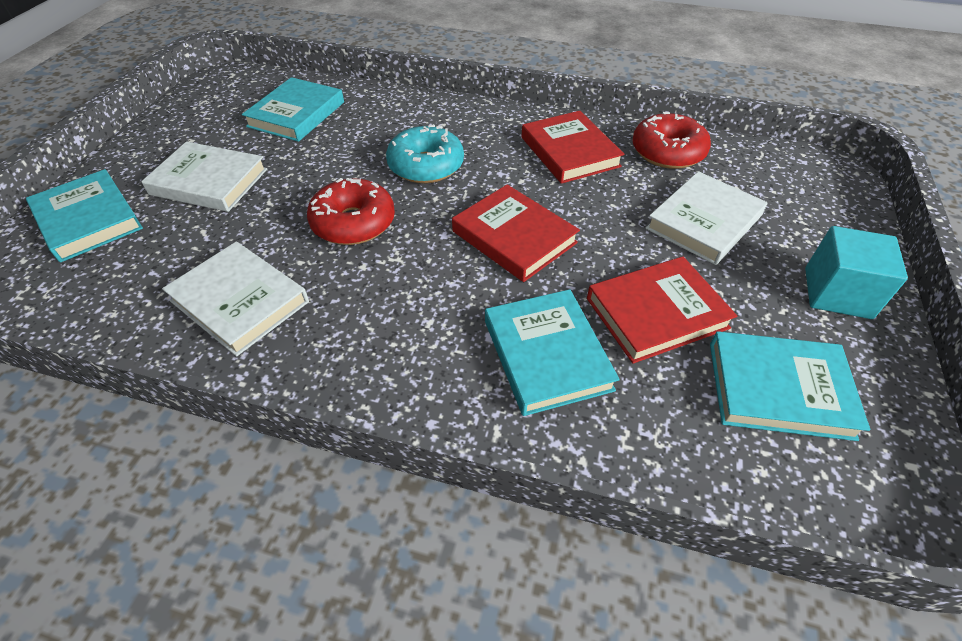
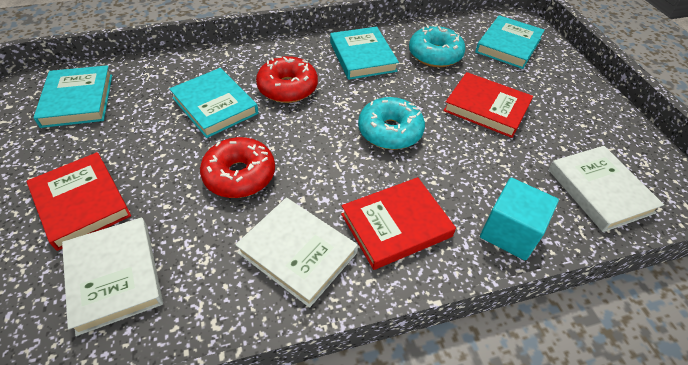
turquoise donut: [386,124,464,184] = 1 -> [358,97,425,150] [409,25,466,67] = 2

